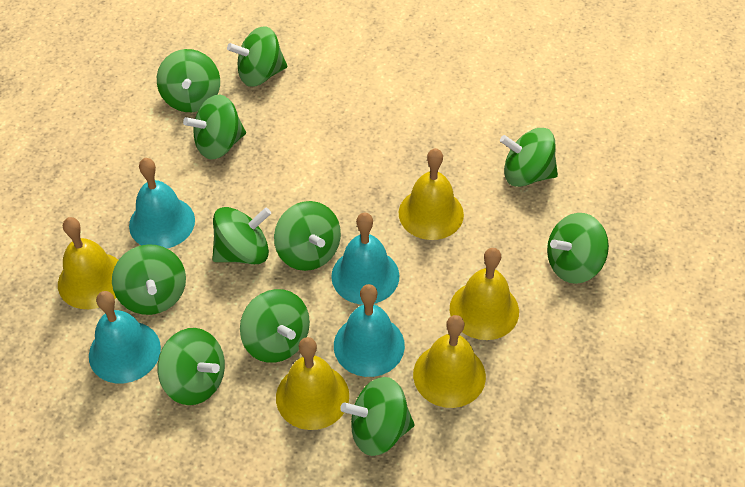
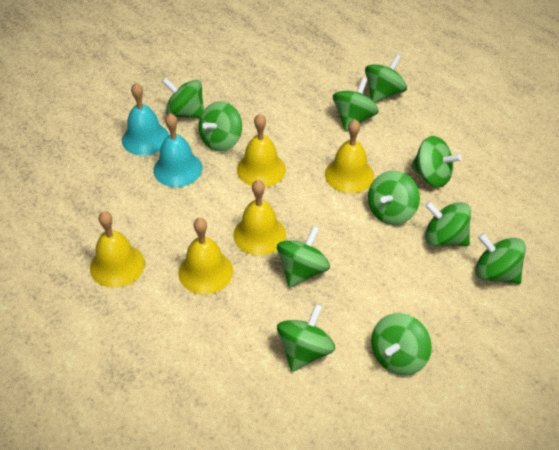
turquoise bell: [89,291,161,383] [129,158,195,248] [331,213,399,305] [334,284,405,377] = 4 -> [122,83,169,156] [153,113,203,187] = 2

